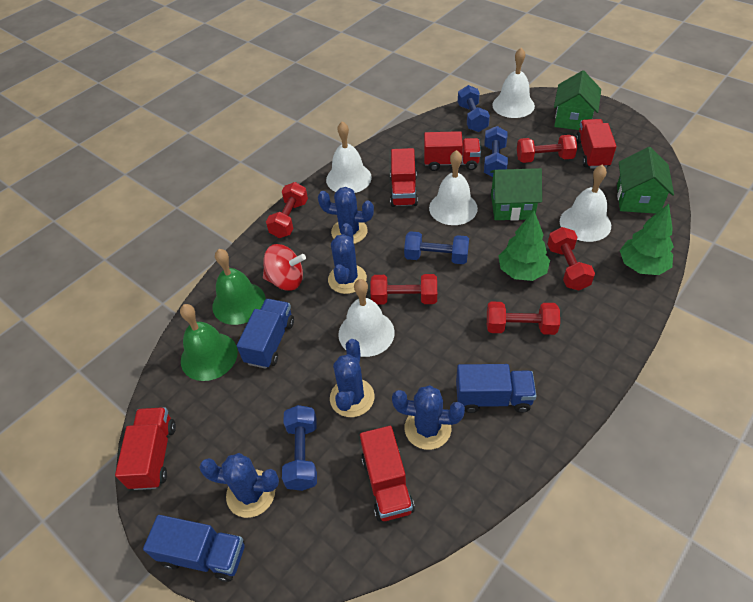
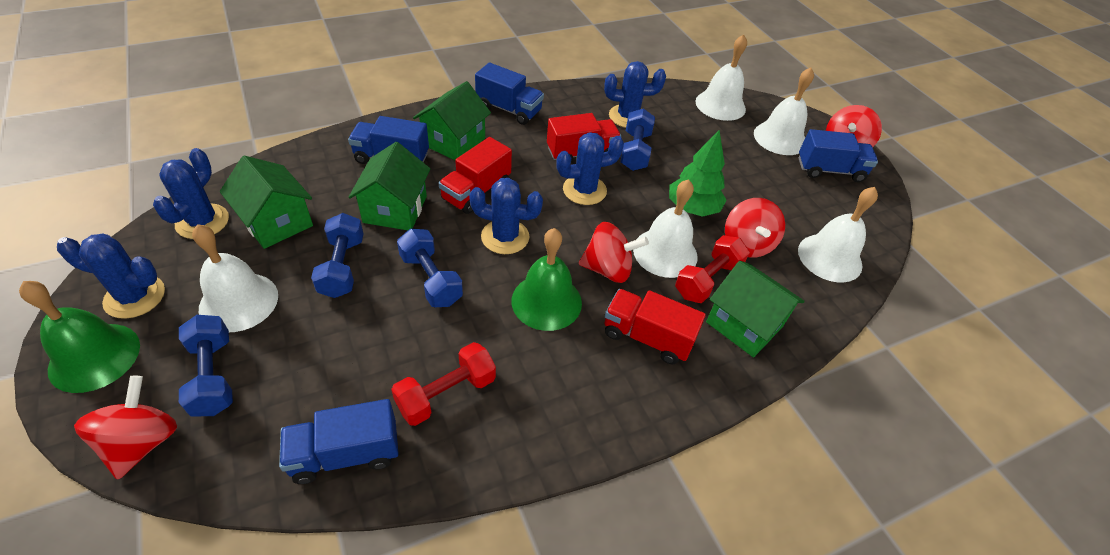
blue truck: [143,515,245,582] [237,299,294,369] [456,364,536,413] = 3 -> [279,399,399,484] [348,116,429,164] [475,63,544,125] [799,129,878,182] = 4
green house: [490,168,542,221] [554,70,601,130] [617,147,674,214] = 3 -> [220,156,313,249] [349,142,430,230] [413,81,491,160] [706,261,805,357] = 4
green tree: [499,211,550,281] [620,204,674,275] = 2 -> [669,130,726,217] = 1
red dumbbell: [266,182,308,238] [371,274,437,305] [487,302,560,335] [517,135,577,163] [547,227,595,290] = 5 -> [391,342,496,426] [675,235,750,303] = 2
red spinning top: [263,244,306,291] = 1 -> [74,376,177,479] [579,222,649,283] [725,198,785,258] [826,105,882,147] = 4
red truck: [115,407,176,490] [360,426,415,521] [390,148,418,207] [424,131,481,171] [576,119,616,169] = 5 -> [439,137,512,214] [547,113,621,163] [605,289,706,364] = 3

